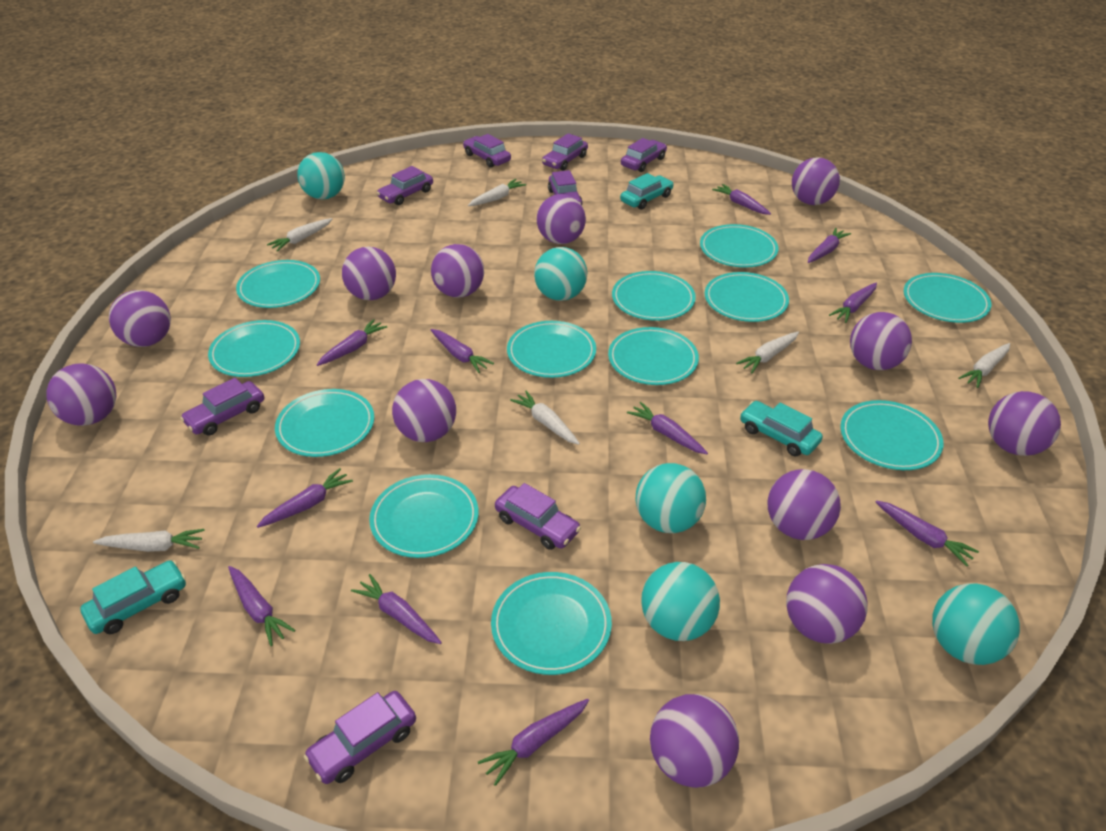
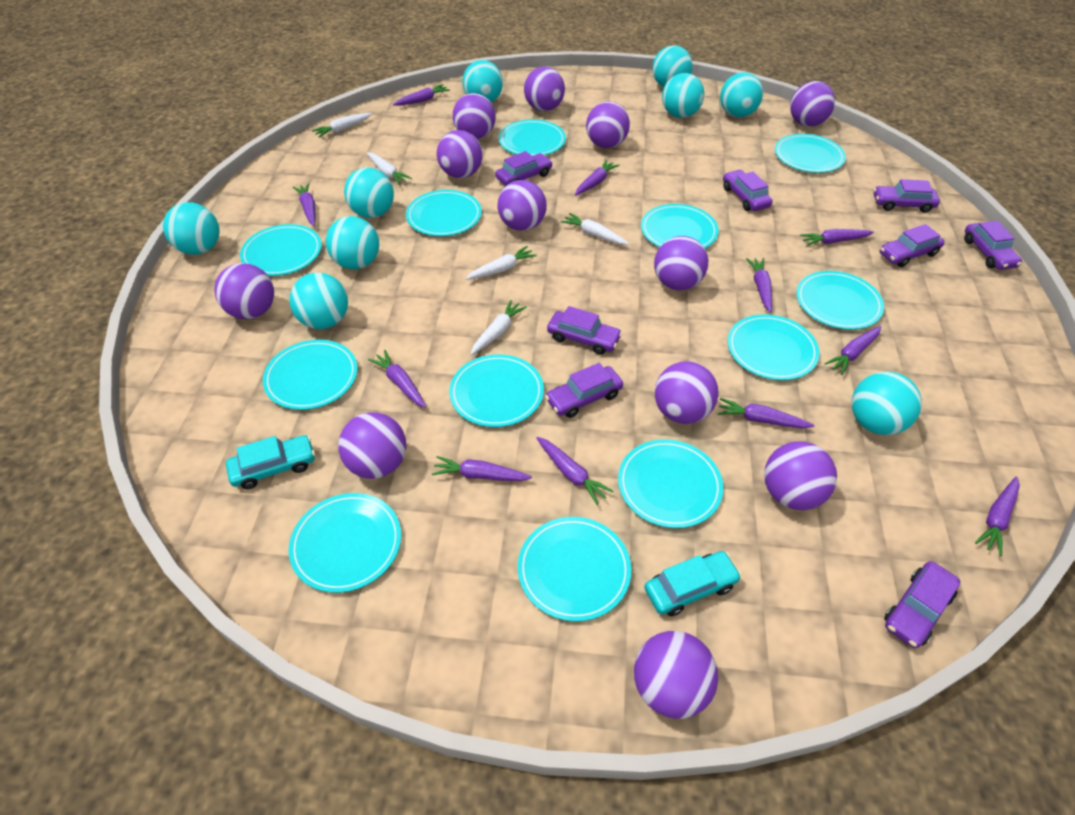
turquoise ball: [297,152,345,199] [534,247,587,301] [636,463,706,533] [641,562,720,641] [932,583,1020,665] = 5 -> [163,202,219,255] [289,273,348,329] [326,216,379,269] [344,168,394,218] [463,60,503,103] [652,45,692,87] [662,73,704,118] [720,72,763,117] [852,372,922,435] = 9
turquoise car: [80,560,186,634] [620,173,674,210] [740,401,823,456] = 3 -> [226,435,315,489] [645,551,741,616] = 2
white carrot: [93,529,205,552] [267,218,333,252] [468,179,526,206] [510,390,580,445] [736,332,799,373] [958,343,1010,388] = 6 -> [312,113,372,138] [367,152,412,185] [465,246,537,280] [471,300,527,355] [561,213,629,245] = 5

